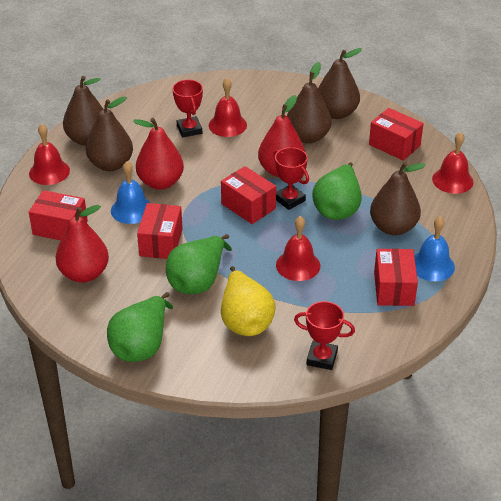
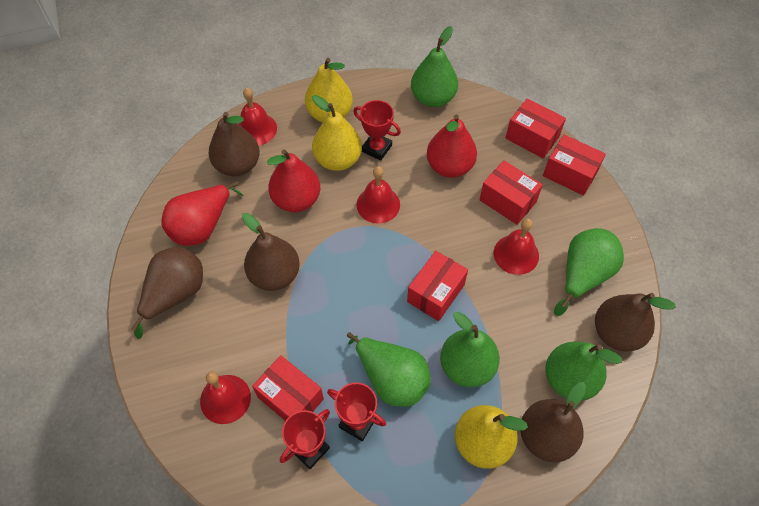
blue bell: [111,161,150,224] [414,216,455,281] = 2 -> none = 0
green pear: [107,292,173,362] [166,234,232,294] [312,162,362,220] = 3 -> [347,332,431,407] [411,26,458,107] [440,312,500,387] [545,341,622,401] [554,228,624,316] = 5
yellow pear: [221,266,276,336] = 1 -> [305,58,353,122] [312,95,362,171] [455,405,528,469] = 3

